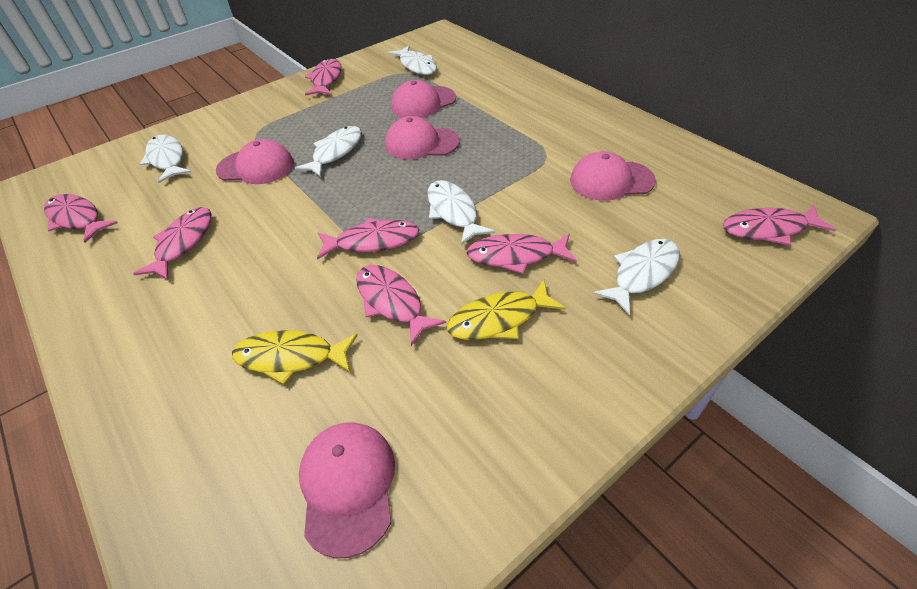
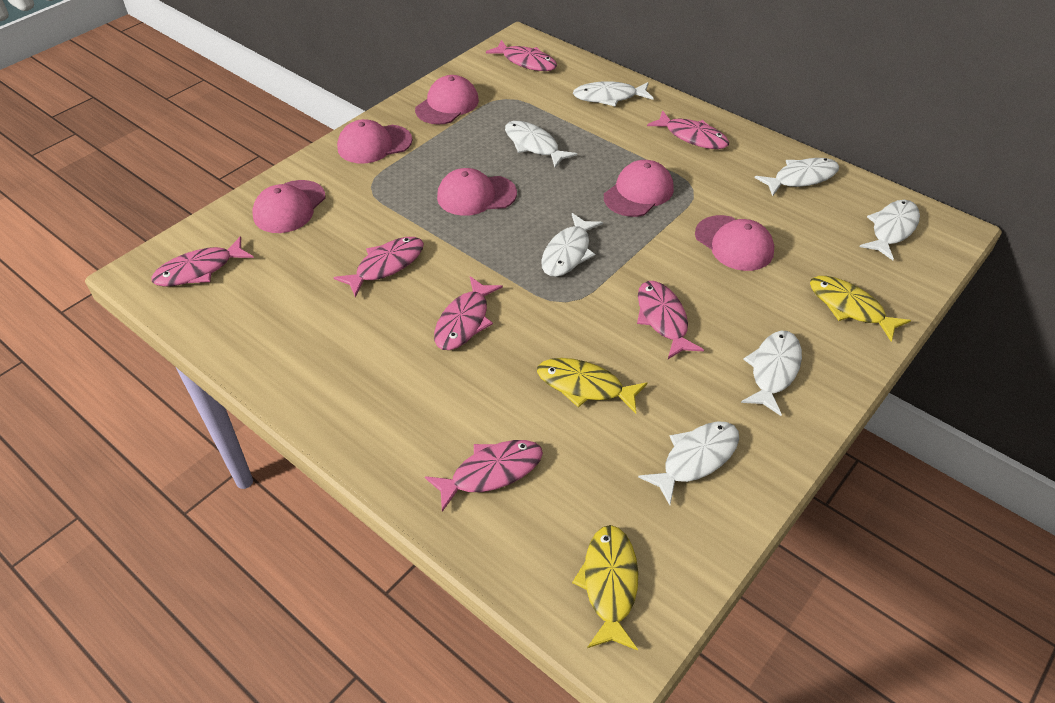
pink cap: [216,139,294,184] [299,422,395,558] [385,116,460,160] [391,80,456,118] [570,151,656,201] = 5 -> [253,180,325,233] [337,119,412,163] [415,75,479,125] [437,168,517,216] [604,160,674,217] [695,215,774,271] = 6
white fish: [140,134,191,183] [295,126,362,177] [388,45,437,75] [427,180,495,245] [593,239,680,316] = 5 -> [505,121,577,168] [541,213,603,277] [573,81,654,106] [638,421,739,505] [741,331,802,416] [755,158,839,196] [859,200,920,260] = 7
yellow fish: [232,330,358,385] [447,280,565,340] = 2 -> [537,358,647,414] [572,525,638,650] [810,276,911,342] = 3

